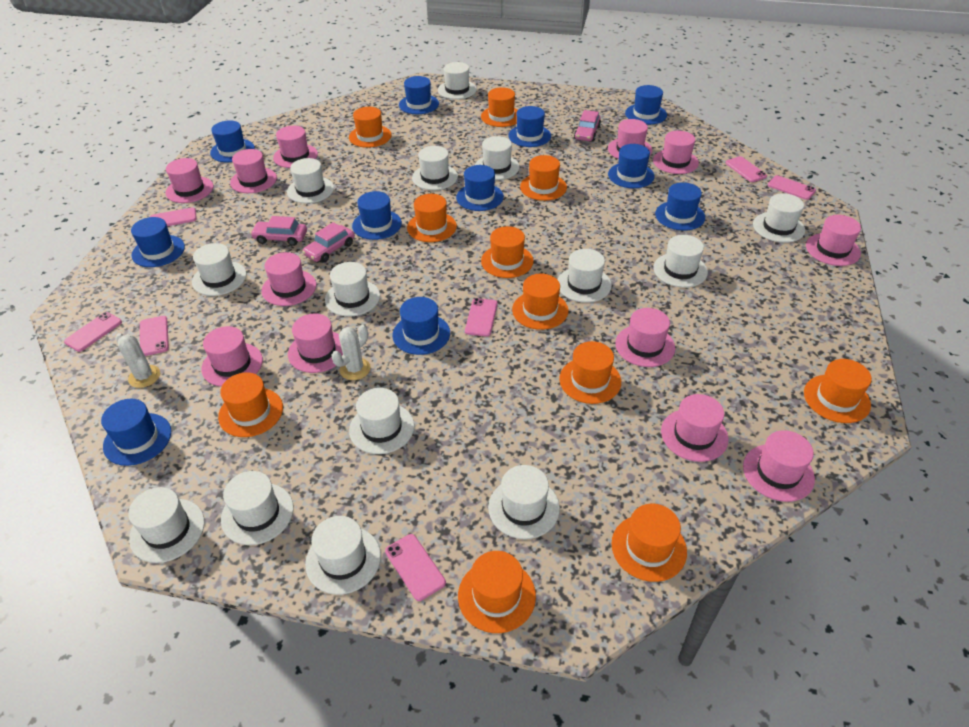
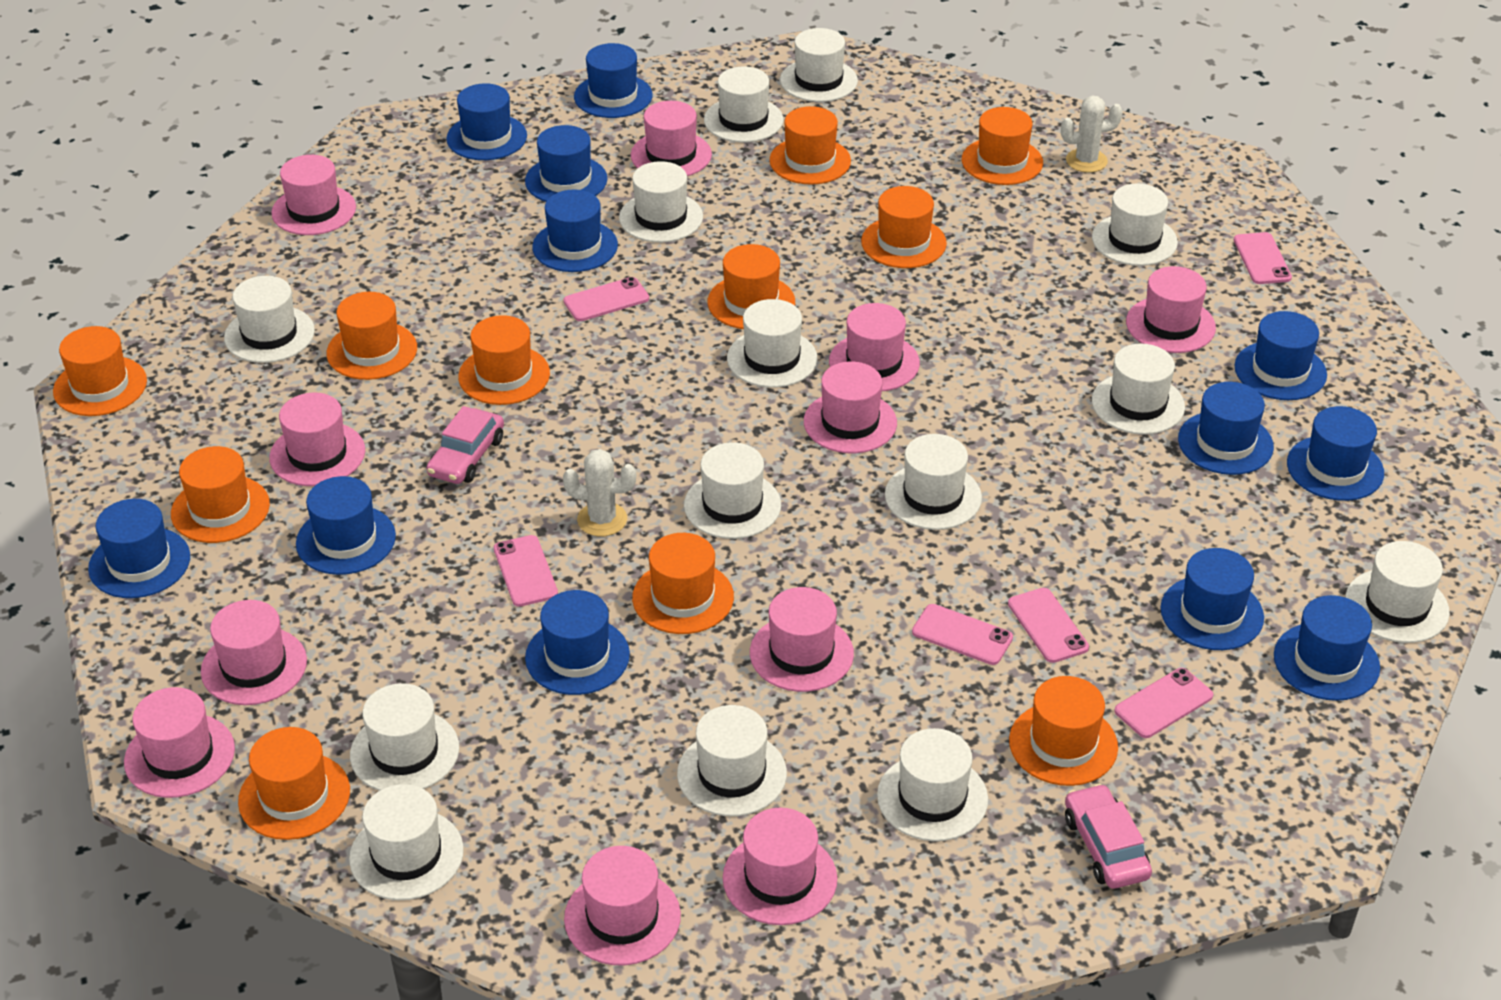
blue hat: [101,399,171,466] [131,217,185,267] [210,120,255,162] [352,191,402,240] [392,297,450,355] [399,76,439,114] [456,165,504,211] [508,106,551,147] [608,144,655,188] [625,85,667,125] [655,182,705,231] = 11 -> [88,499,190,598] [296,476,396,575] [446,83,527,160] [525,125,608,202] [525,590,630,695] [532,189,618,272] [574,43,652,118] [1160,548,1264,650] [1178,382,1274,475] [1234,311,1327,400] [1274,595,1380,701] [1287,406,1384,501] = 12
pink car: [250,216,307,246] [302,222,355,262] [574,110,601,142] = 3 -> [427,406,504,484] [1065,784,1152,889] = 2
pink hat: [165,158,213,203] [201,326,263,387] [230,149,277,193] [262,252,316,306] [273,126,318,168] [288,314,343,373] [608,119,652,159] [615,308,675,367] [653,131,699,174] [661,394,729,462] [743,430,815,502] [806,215,861,266] = 12 -> [124,687,235,798] [201,600,307,705] [269,393,365,486] [271,155,356,235] [564,846,681,965] [631,101,712,176] [723,808,837,925] [750,587,854,692] [804,362,897,453] [829,303,920,391] [1126,266,1216,353] = 11
pink phone: [64,312,122,352] [140,316,169,356] [150,207,197,226] [385,534,446,601] [465,298,498,336] [725,156,767,182] [768,175,816,200] = 7 -> [494,535,558,607] [563,277,649,321] [912,604,1013,665] [1008,588,1089,663] [1114,668,1213,738] [1234,232,1292,284] = 6

